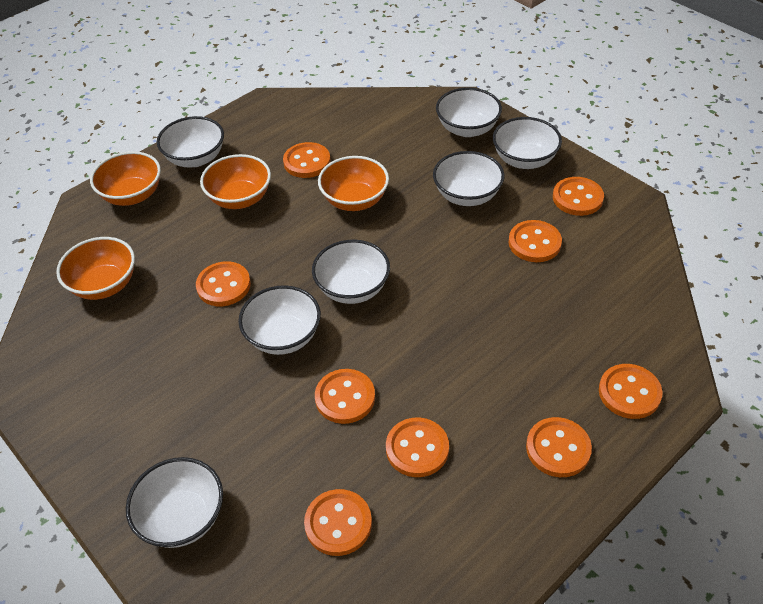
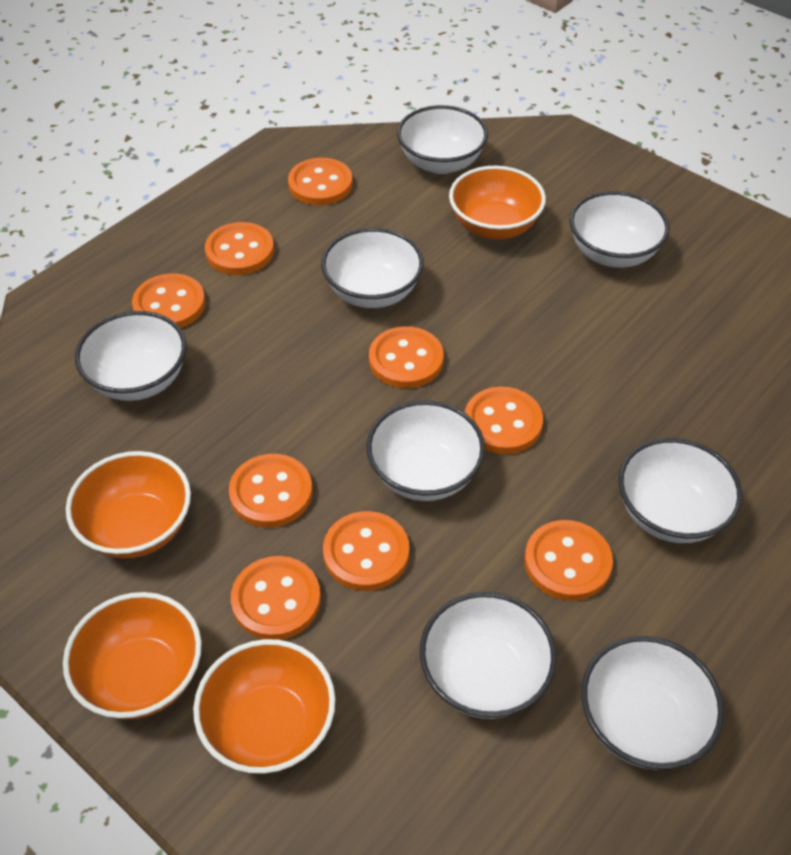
white bowl: [126,457,223,548] [157,116,224,168] [238,285,321,355] [312,240,390,304] [433,151,505,206] [436,88,502,137] [493,117,562,169] = 7 -> [75,311,186,401] [321,228,424,308] [366,400,485,501] [397,105,488,174] [420,592,557,719] [570,191,670,268] [581,636,724,770] [618,438,742,543] = 8

